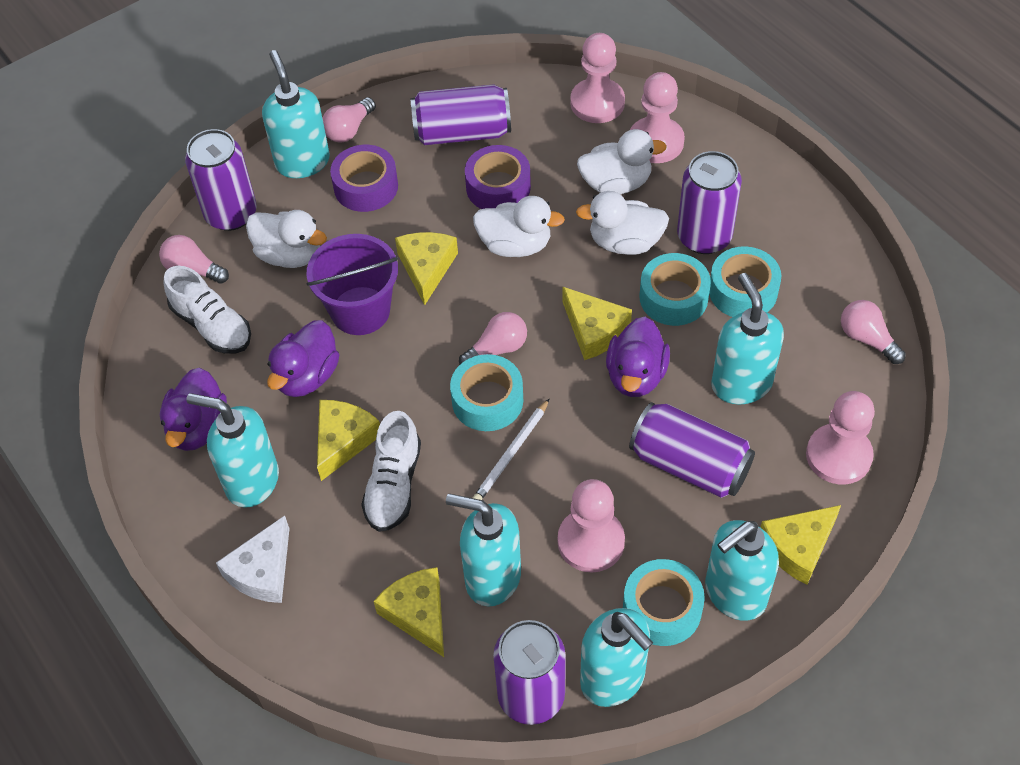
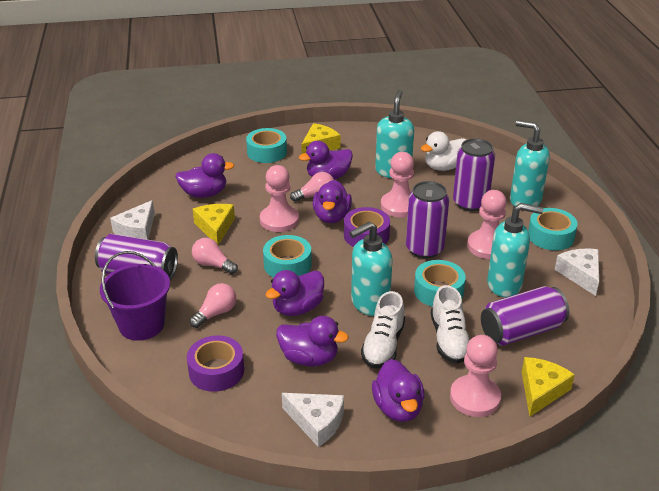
pink light bulb: [159,235,229,284] [322,97,376,143] [459,312,527,365] [841,300,906,364] = 4 -> [189,283,236,328] [192,238,238,274] [290,172,334,202] = 3
purple can: [185,129,257,231] [411,84,511,145] [493,620,566,725] [629,402,755,498] [677,151,742,254] = 5 -> [95,234,178,280] [406,181,449,258] [453,138,495,211] [481,286,569,346] = 4
purple duck: [160,368,227,451] [267,320,339,397] [606,317,670,397] = 3 -> [175,153,235,198] [266,270,324,316] [276,316,349,366] [299,141,353,180] [313,180,352,223] [372,359,425,422] = 6
turquoise soap dispenser: [186,393,279,508] [262,50,330,178] [446,494,521,607] [580,608,653,707] [705,520,779,621] [711,273,784,405] = 6 -> [349,221,393,316] [375,90,414,178] [487,203,543,297] [510,120,550,206] = 4
white cheese: [216,515,290,603] = 1 -> [110,200,155,240] [282,393,344,447] [555,249,599,296] = 3
white duck: [246,210,327,268] [473,196,565,257] [576,191,669,255] [577,129,667,194] = 4 -> [421,131,466,171] = 1
white pencil: [473,399,549,500] = 1 -> none = 0
yellow cheese: [317,400,380,481] [374,567,444,657] [395,232,458,305] [563,287,632,360] [760,505,841,585] = 5 -> [193,204,235,245] [301,123,341,154] [522,357,575,417] = 3

